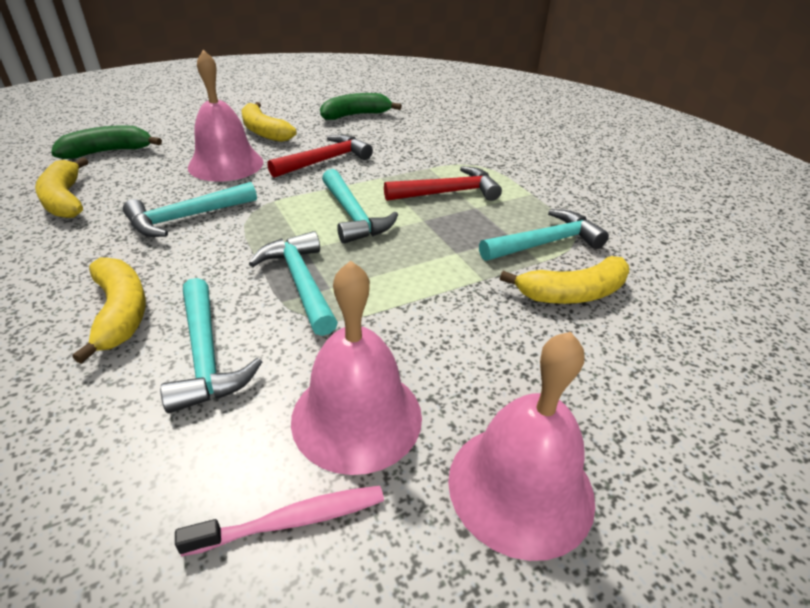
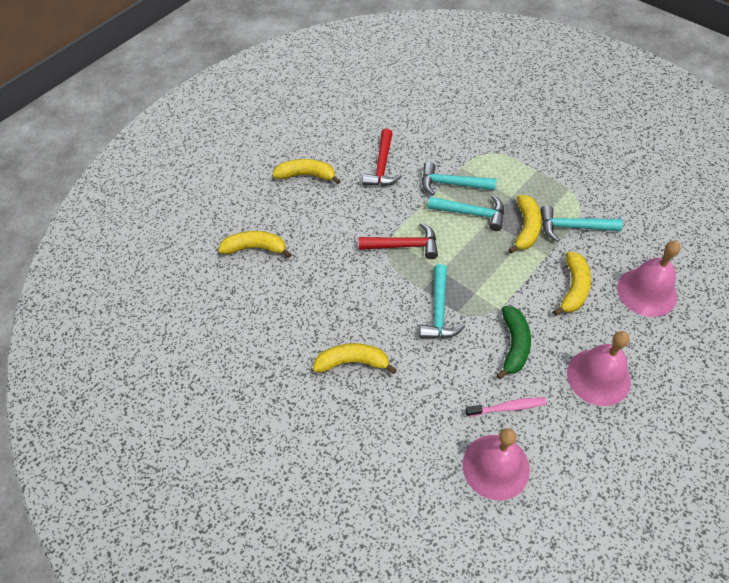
green banana: [51,125,162,159] [320,93,402,120] = 2 -> [497,306,531,379] = 1
turquoise hammer: [123,182,257,237] [160,278,262,413] [249,231,338,336] [322,169,398,244] [479,209,609,261] = 5 -> [420,264,465,338] [422,162,496,196] [428,195,504,231] [540,205,623,242] = 4
yellow banana: [35,157,88,218] [73,258,146,364] [242,102,297,142] [500,256,629,304] = 4 -> [218,231,292,258] [272,159,340,184] [313,343,397,374] [508,195,542,253] [553,252,591,316] = 5

